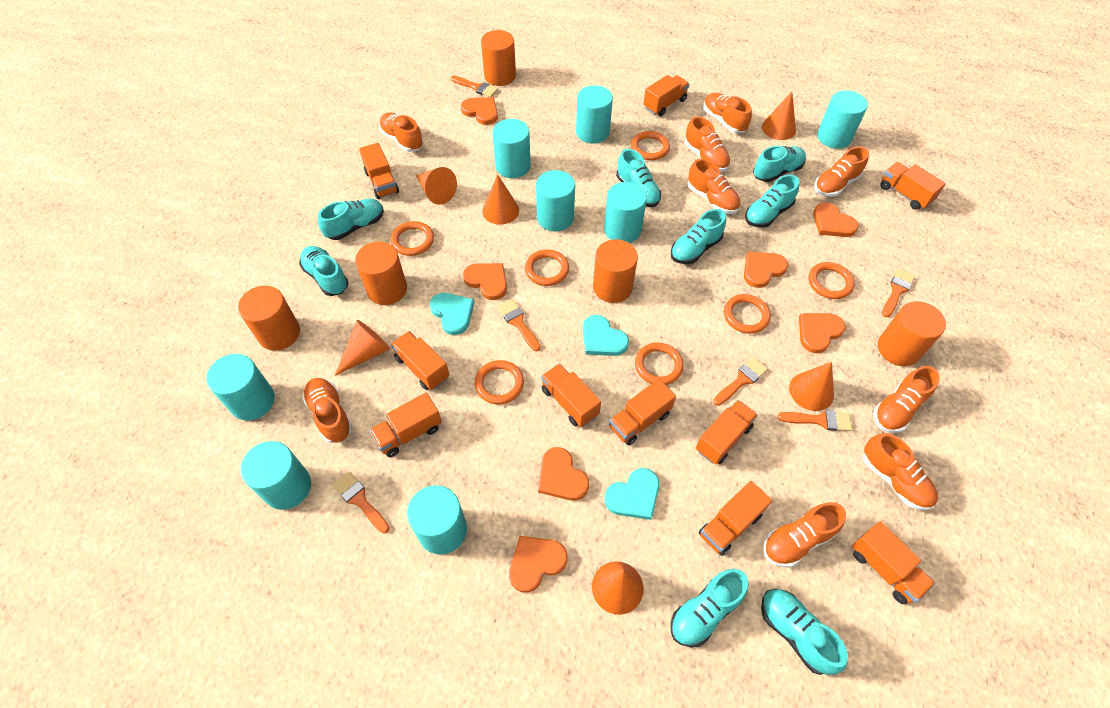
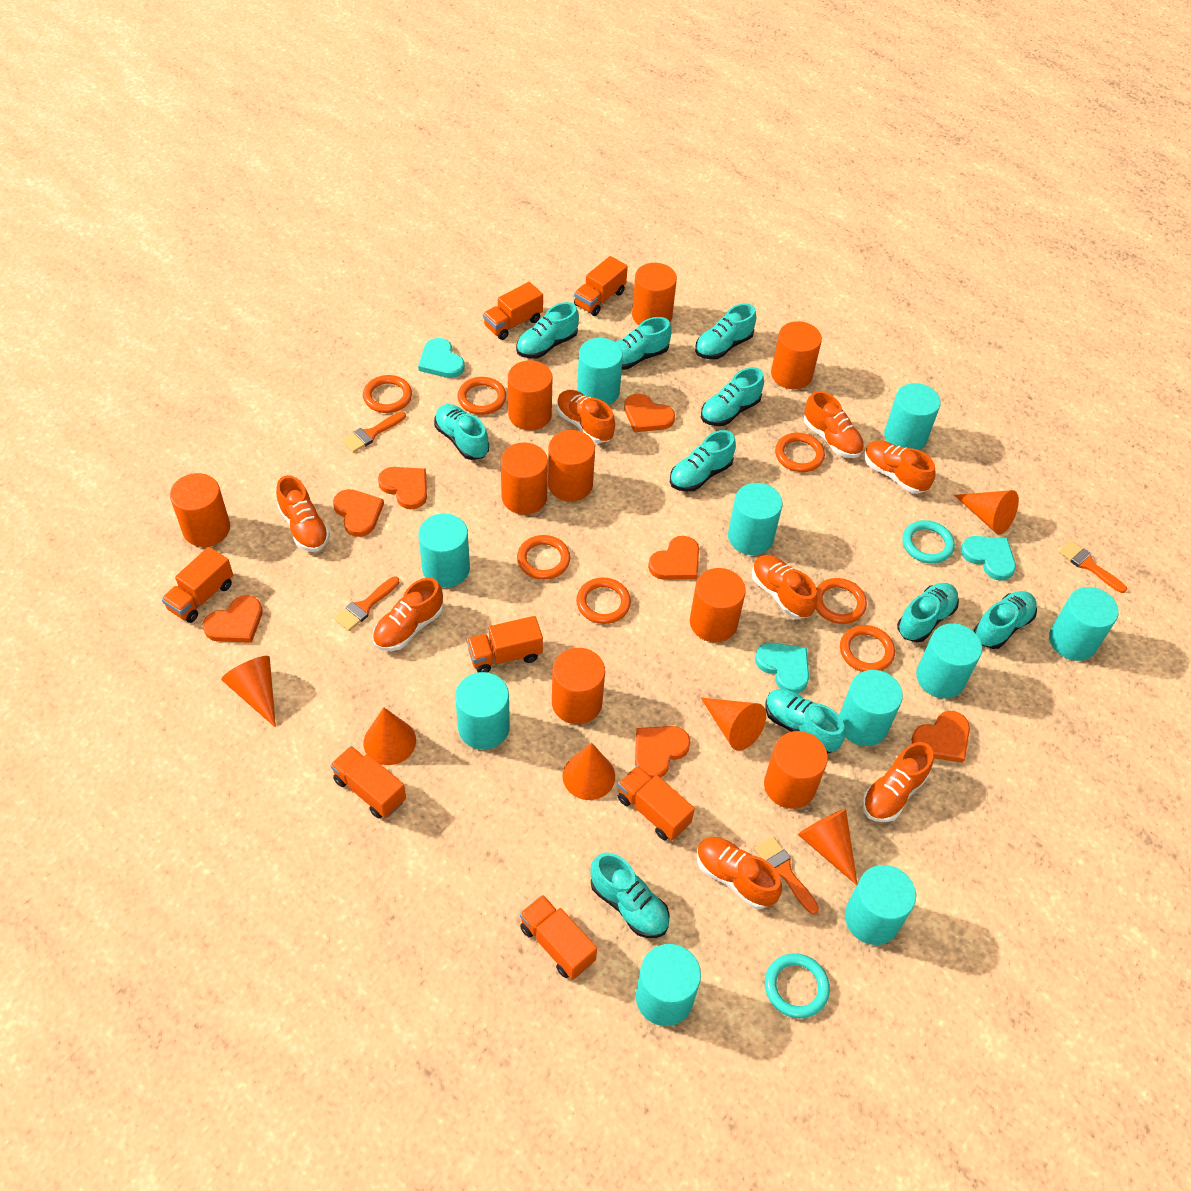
orange brush: [333,471,390,533] [451,76,498,97] [498,299,541,351] [713,357,768,406] [777,410,852,431] [882,269,915,317] = 6 -> [334,576,399,631] [342,411,406,453] [754,836,819,914] [1059,540,1127,593] = 4
orange cylinder: [238,286,300,351] [355,241,407,305] [481,30,516,86] [593,239,638,303] [878,301,946,366] = 5 -> [170,473,230,547] [501,442,548,515] [508,360,553,430] [548,430,595,502] [552,648,605,724] [632,263,677,325] [690,568,746,643] [764,731,828,809] [771,321,822,389] = 9
orange shoe: [302,378,353,443] [379,112,423,152] [685,116,731,172] [688,159,740,214] [703,93,752,133] [763,502,846,568] [814,146,869,197] [863,433,938,511] [873,366,940,433] = 9 -> [276,475,330,552] [372,578,443,651] [556,390,615,443] [697,837,782,909] [752,555,818,619] [804,391,864,458] [862,742,933,822] [865,440,936,494] = 8
orange truck: [359,143,399,199] [369,393,442,457] [391,331,449,390] [541,363,601,427] [609,379,676,445] [643,75,690,116] [696,400,758,465] [699,481,772,556] [852,521,935,604] [880,162,946,210] = 10 -> [161,547,233,623] [330,746,406,818] [467,616,543,673] [483,282,543,340] [520,895,597,980] [574,256,628,316] [618,765,695,840] = 7
turquoise cylinder: [206,354,275,421] [240,441,311,510] [407,485,467,555] [492,119,531,178] [536,170,575,232] [576,85,613,144] [604,182,647,243] [817,90,868,149] = 8 -> [418,513,470,588] [455,672,510,750] [577,338,623,405] [636,944,701,1026] [728,483,783,555] [839,670,903,746] [845,865,916,945] [884,383,941,450] [916,623,982,699] [1049,587,1119,661] = 10
turquoise ring: none = 0 -> [765,953,830,1018] [902,520,955,564] = 2
turquoise shoe: [299,246,349,296] [318,199,384,240] [616,149,661,207] [671,209,726,264] [671,569,748,647] [745,175,800,228] [753,146,806,182] [761,589,848,675] = 8 -> [434,404,489,460] [516,302,579,359] [590,852,670,938] [616,317,672,370] [670,430,736,492] [695,303,756,360] [701,367,764,426] [766,689,845,754] [897,583,959,642] [974,591,1037,649] = 10

